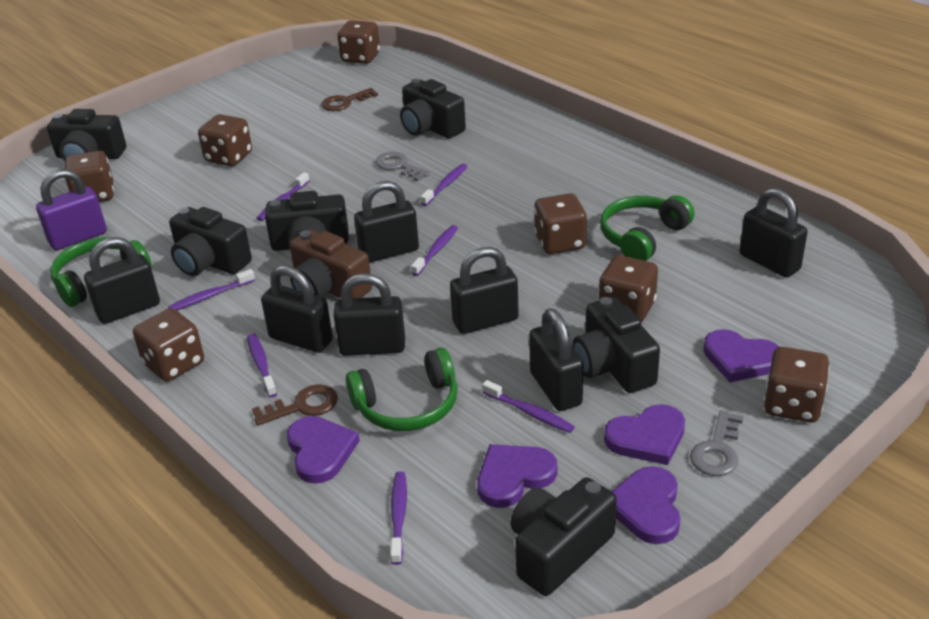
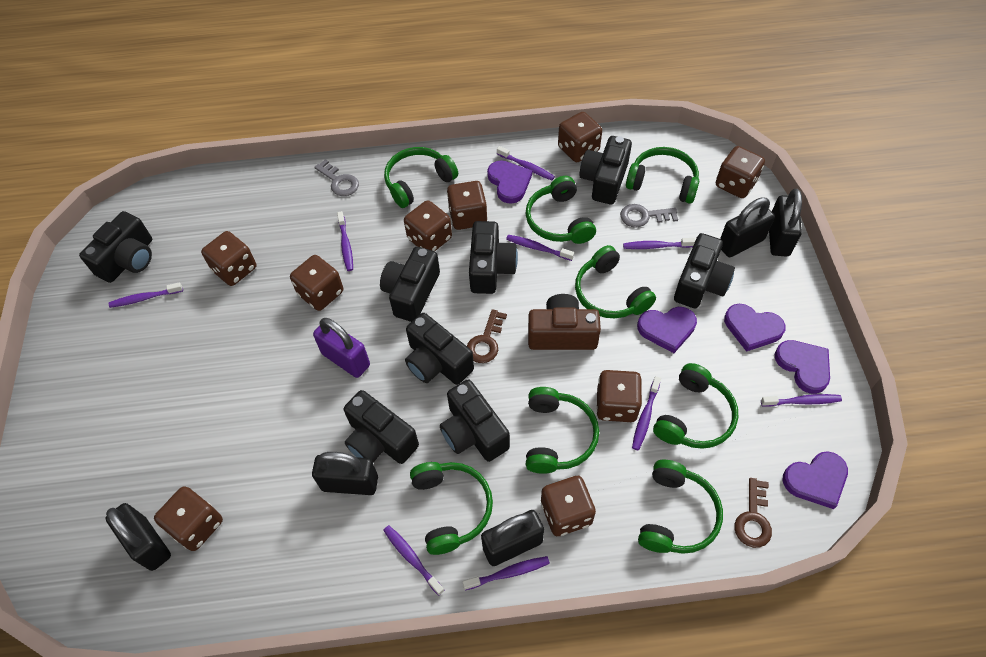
black camera: [47,109,126,161] [169,207,252,276] [265,191,349,251] [400,79,466,139] [510,477,617,596] [572,297,660,393] = 6 -> [79,211,152,283] [344,390,419,464] [380,247,440,322] [405,313,474,385] [440,379,510,462] [469,221,518,294] [579,136,632,205] [674,233,735,308] = 8
black padlock: [84,237,160,324] [261,265,333,353] [333,273,405,356] [354,181,419,263] [450,247,519,334] [529,309,584,411] [740,188,808,278] = 7 -> [105,503,171,571] [312,452,378,495] [481,510,544,566] [720,197,775,257] [769,189,802,257] = 5
brown dice: [65,151,114,202] [133,308,204,382] [198,114,252,166] [337,20,380,64] [534,193,587,254] [599,255,658,322] [764,347,830,422] = 7 -> [154,486,223,551] [201,231,256,286] [290,255,343,311] [404,200,452,251] [447,181,488,230] [541,476,596,536] [558,112,602,162] [596,370,642,422] [716,146,765,198] = 9
green headphones: [51,237,151,307] [346,348,457,431] [600,195,694,261] = 3 -> [384,147,458,208] [410,462,493,555] [526,176,596,244] [526,387,599,474] [575,245,656,318] [626,147,699,204] [638,460,723,554] [653,363,738,449] = 8
purple toothbrush: [168,269,255,310] [247,333,277,397] [257,172,310,221] [390,471,407,565] [411,225,458,276] [420,164,468,206] [482,380,575,433] = 7 -> [109,282,183,308] [337,211,353,271] [383,525,444,596] [463,556,550,590] [497,146,555,180] [506,235,574,261] [623,238,696,249] [632,376,661,450] [761,394,842,407] = 9

